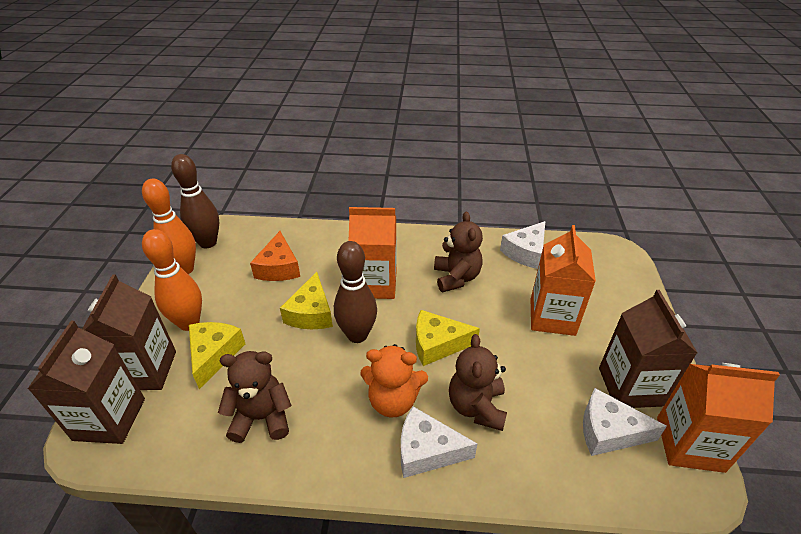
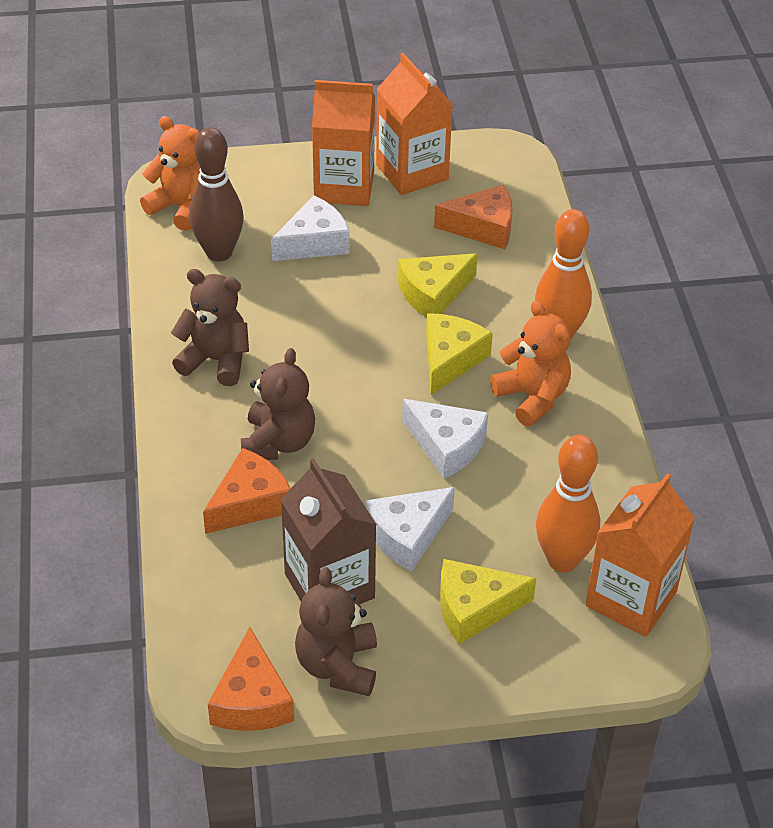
brown bowling pin: [171,154,219,248] [334,241,377,343] = 2 -> [189,127,244,261] = 1
brown carton: [28,321,145,444] [82,274,176,390] [599,290,697,408] = 3 -> [280,458,377,604] = 1
orange cheese: [250,231,300,281] = 1 -> [203,448,291,534] [208,627,294,731] [434,185,513,249] = 3
orange teddy bear: [360,344,428,417] = 1 -> [140,116,200,231] [490,300,571,426] = 2

